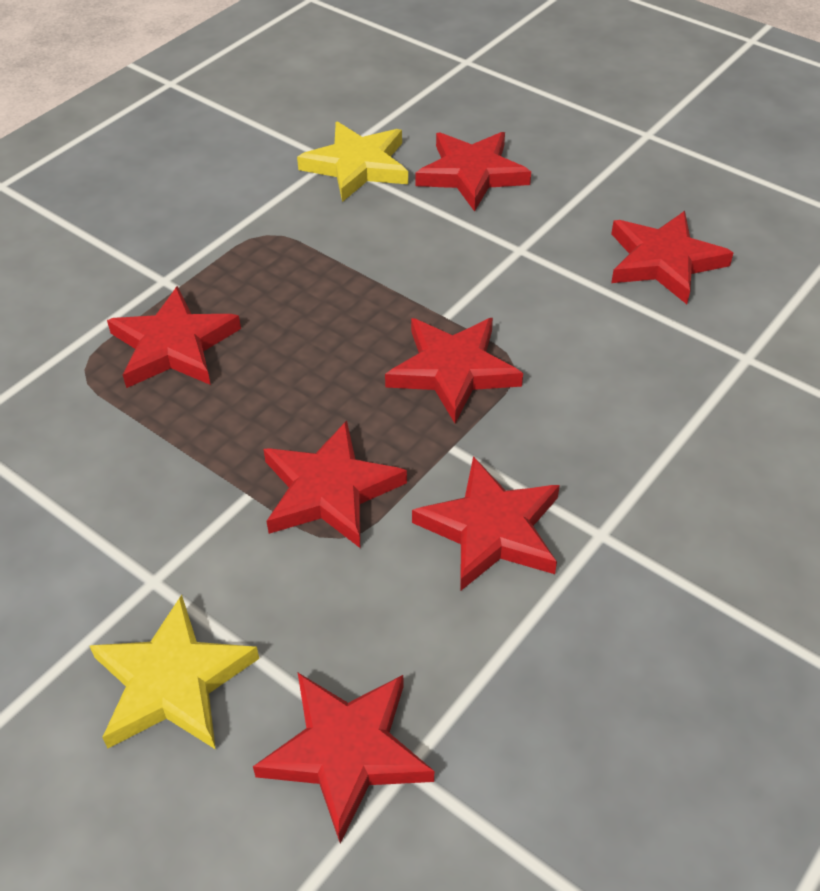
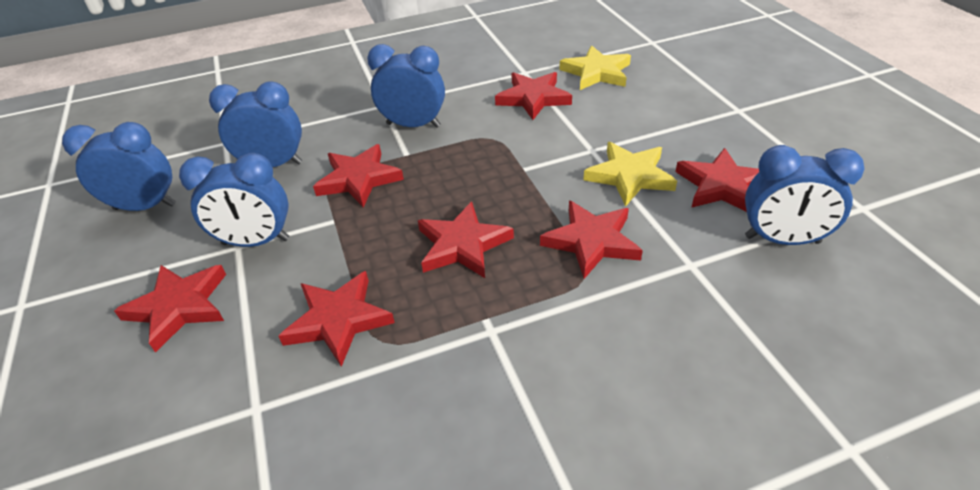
blue clock: none = 0 -> [62,122,176,211] [179,153,290,247] [209,81,302,167] [367,44,445,128] [745,145,864,245] = 5

